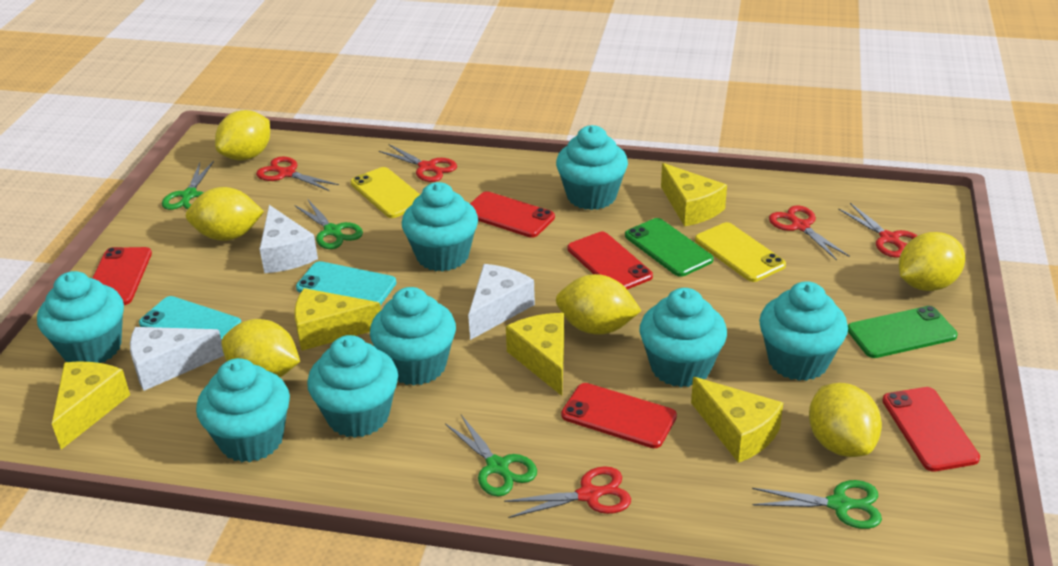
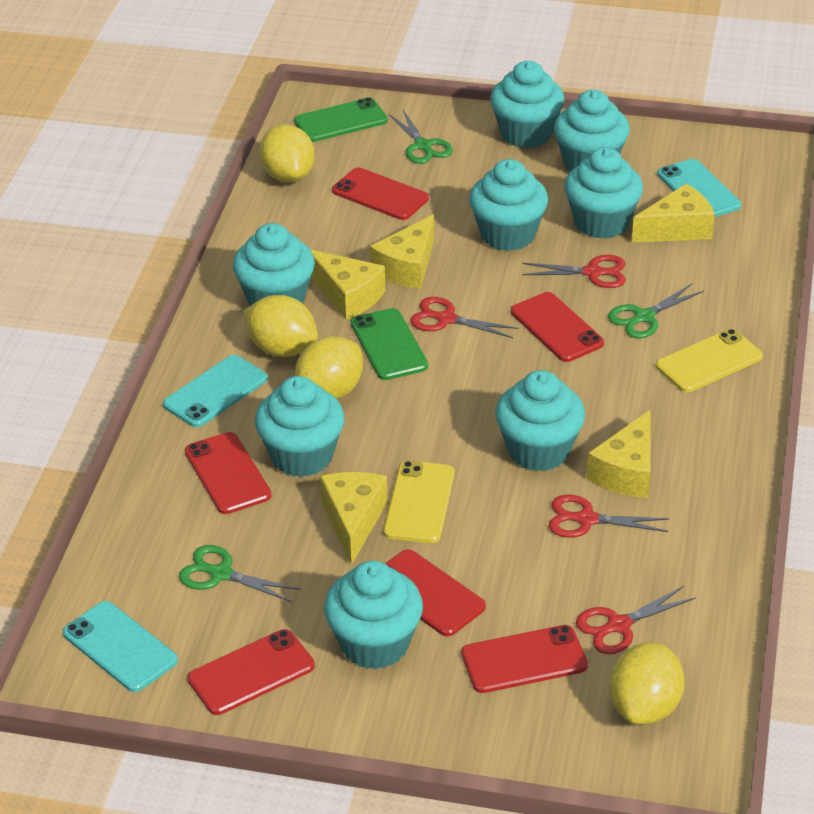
green scissors: [162,161,214,210] [294,200,363,249] [445,415,537,497] [752,480,882,529] = 4 -> [179,545,301,602] [389,110,453,164] [608,284,704,338] = 3
red phone: [92,247,152,305] [470,191,555,238] [561,383,677,448] [568,232,653,289] [882,387,980,472] = 5 -> [185,432,272,514] [187,629,315,715] [332,167,429,220] [385,549,486,636] [461,625,588,693] [511,292,604,362] = 6
red scissors: [256,157,339,191] [379,144,457,182] [504,466,631,518] [769,205,850,260] [838,203,918,258] = 5 -> [410,297,519,338] [522,255,626,288] [549,494,669,538] [576,586,696,654] = 4
turquoise phone: [139,296,241,341] [296,261,396,305] = 2 -> [63,601,178,692] [163,355,268,427] [657,159,741,217] = 3
white cheese: [130,327,224,391] [260,205,318,273] [468,264,535,340] = 3 -> none = 0
yellow lemon: [186,187,264,241] [215,110,270,161] [221,319,300,377] [556,274,641,335] [809,383,882,457] [899,232,965,291] = 6 -> [243,295,318,357] [259,124,315,183] [295,336,363,399] [609,642,685,725] = 4

